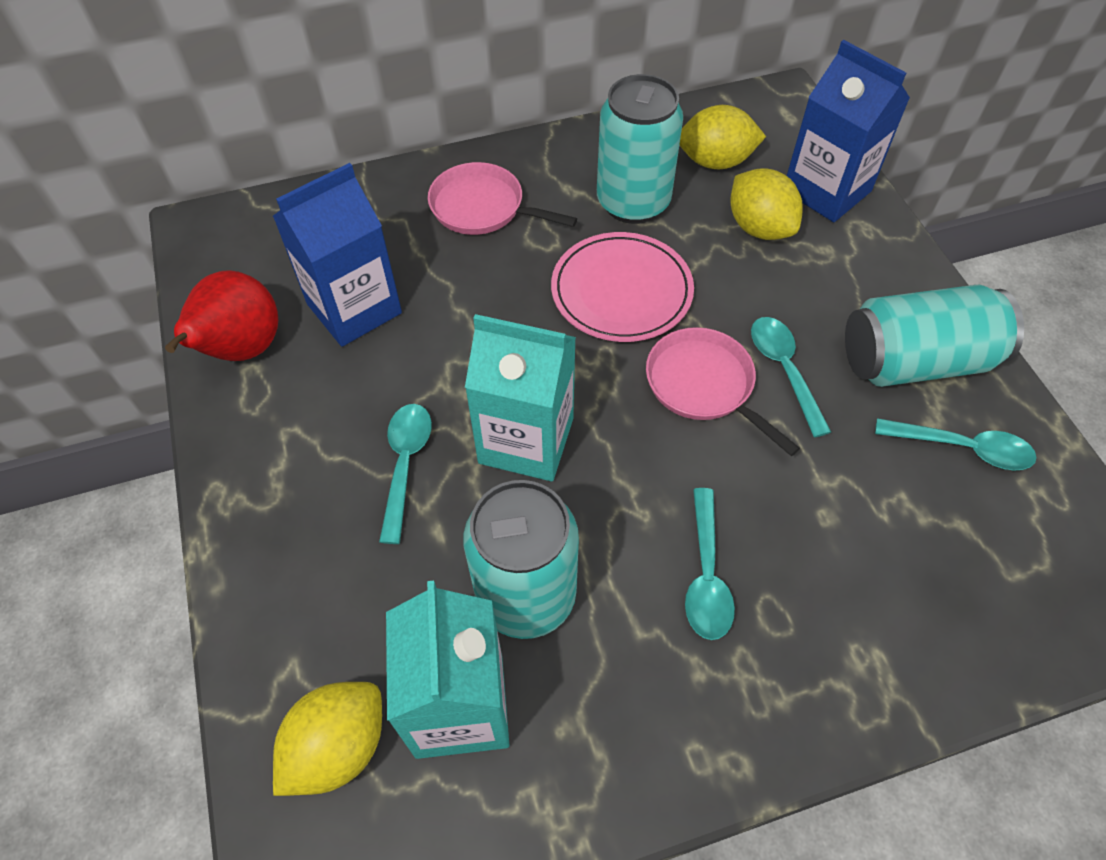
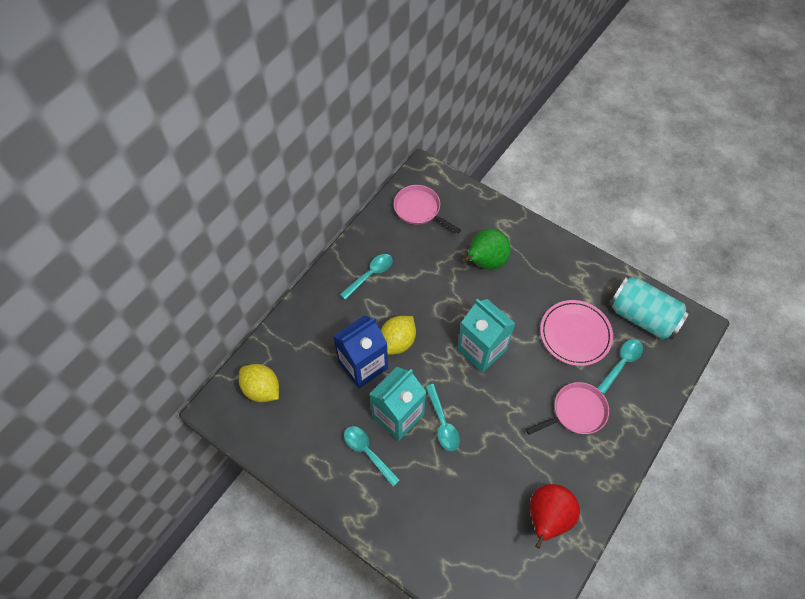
blue carton: [273,163,402,347] [787,40,910,222] = 2 -> [333,315,388,388] = 1
green pear: none = 0 -> [464,229,511,270] = 1
turquoise can: [463,480,579,639] [597,74,683,224] [845,284,1024,387] = 3 -> [609,276,690,340] = 1
yellow lemon: [273,682,382,796] [679,105,766,169] [730,168,803,240] = 3 -> [239,364,279,402] [381,316,416,355] = 2

